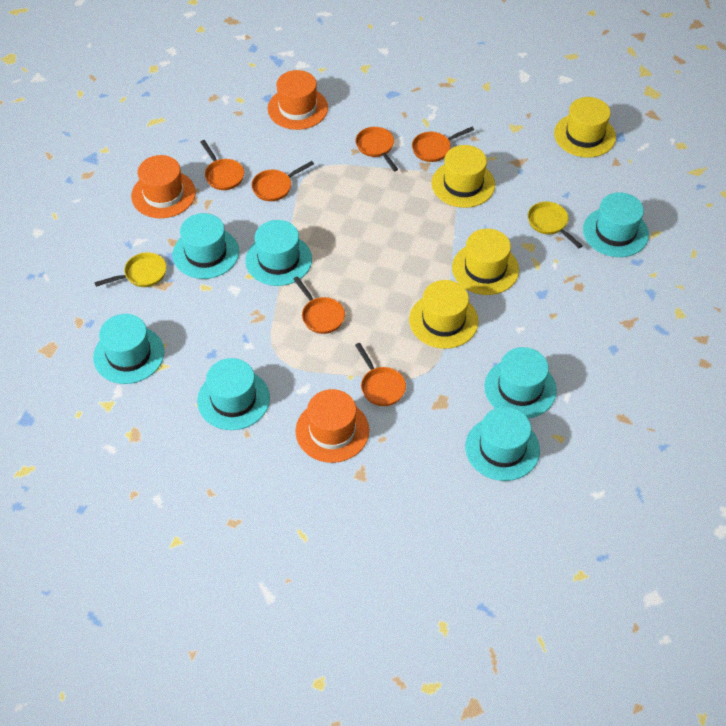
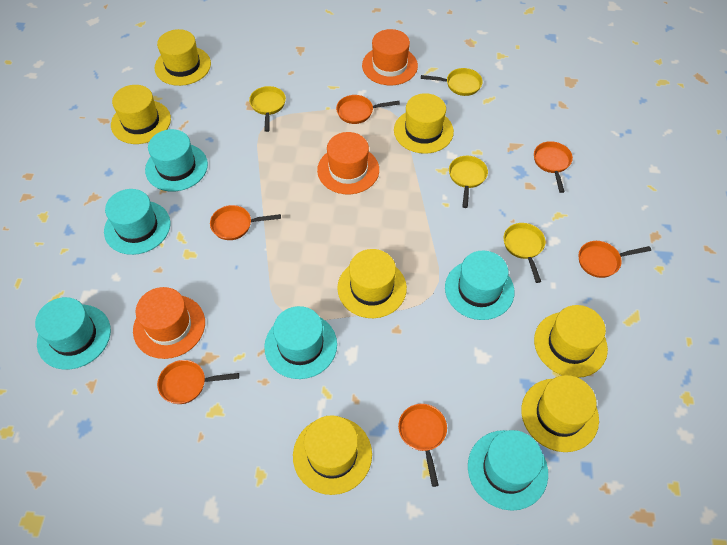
turquoise hat: [93,314,164,384] [173,213,239,279] [197,358,270,430] [245,220,312,286] [465,407,540,481] [484,347,557,418] [583,192,649,257] = 7 -> [35,297,111,370] [104,189,171,255] [145,129,208,192] [264,306,337,379] [445,251,514,320] [468,430,548,511] = 6
yellow hat: [409,280,479,349] [432,145,495,208] [452,229,519,295] [554,97,616,158] = 4 -> [111,85,171,144] [155,29,211,86] [293,415,372,495] [337,249,407,318] [394,93,454,154] [521,375,599,452] [534,305,608,378] = 7
yellow pan: [94,252,167,287] [528,202,582,248] = 2 -> [249,86,286,132] [421,68,483,96] [449,156,488,208] [504,223,545,283] = 4

